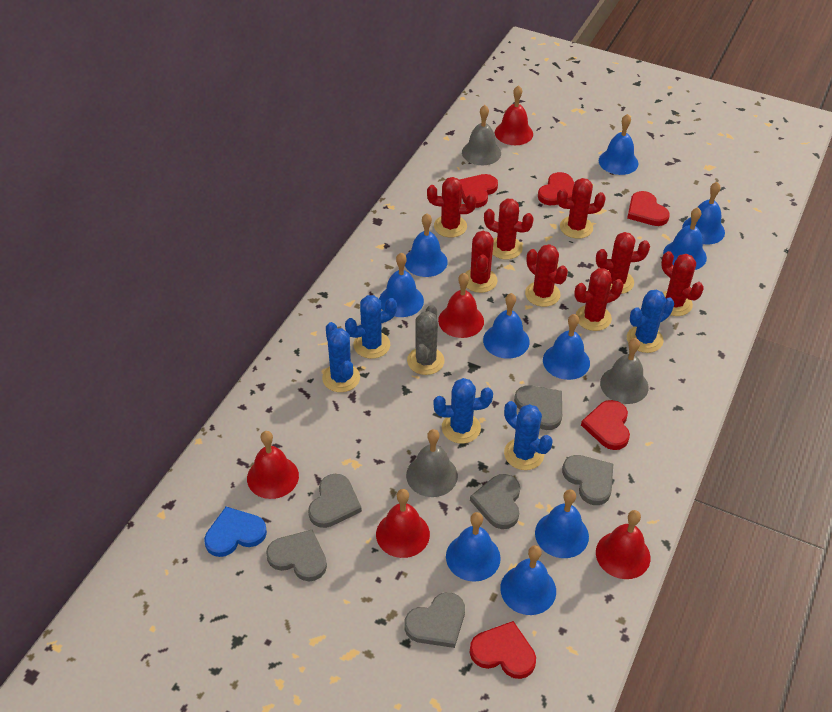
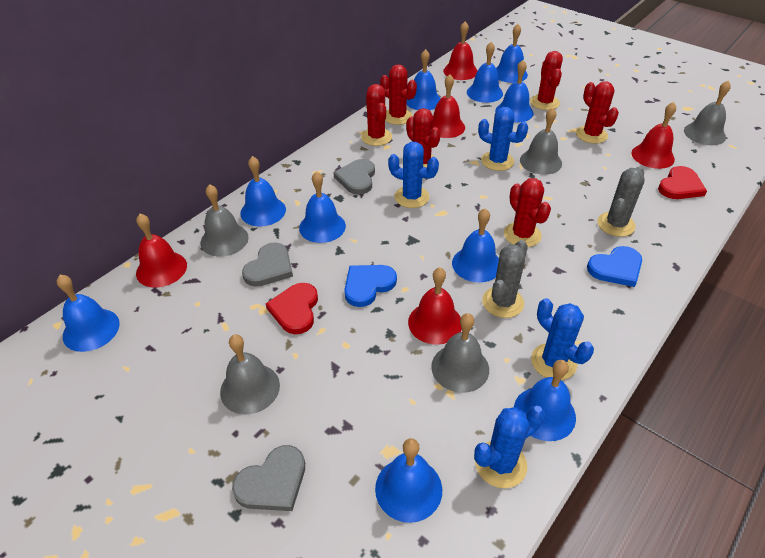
blue cactus: [322,322,360,392] [345,295,397,359] [433,378,493,444] [504,401,553,470] [627,289,674,353] = 5 -> [388,142,439,208] [474,406,545,488] [478,107,528,171] [531,298,594,380] = 4
blue heart: [204,507,267,557] = 1 -> [344,265,397,307] [587,246,642,287] = 2
grey bell: [406,429,458,497] [462,105,501,165] [600,338,649,404] = 3 -> [200,184,248,257] [220,334,280,414] [431,313,489,393] [520,108,562,175] [684,80,731,145] = 5
grey cactus: [407,305,445,375] = 1 -> [482,240,528,318] [597,167,645,237] = 2
grey heart: [266,530,327,581] [308,474,362,528] [404,592,465,648] [470,474,520,529] [514,385,562,430] [562,455,613,505] = 6 -> [232,445,305,511] [242,243,293,287] [334,159,375,195] = 3
red cactus: [427,177,477,238] [465,231,498,293] [484,199,534,260] [525,244,568,307] [557,178,606,239] [574,268,624,331] [596,232,650,294] [661,251,704,316] = 8 -> [361,84,392,146] [380,64,417,125] [406,108,441,168] [504,178,551,247] [530,51,563,110] [576,81,619,144] = 6
red heart: [460,174,498,208] [470,621,536,679] [538,172,574,205] [581,400,630,450] [627,191,670,226] = 5 -> [266,283,318,334] [658,166,707,199] = 2

